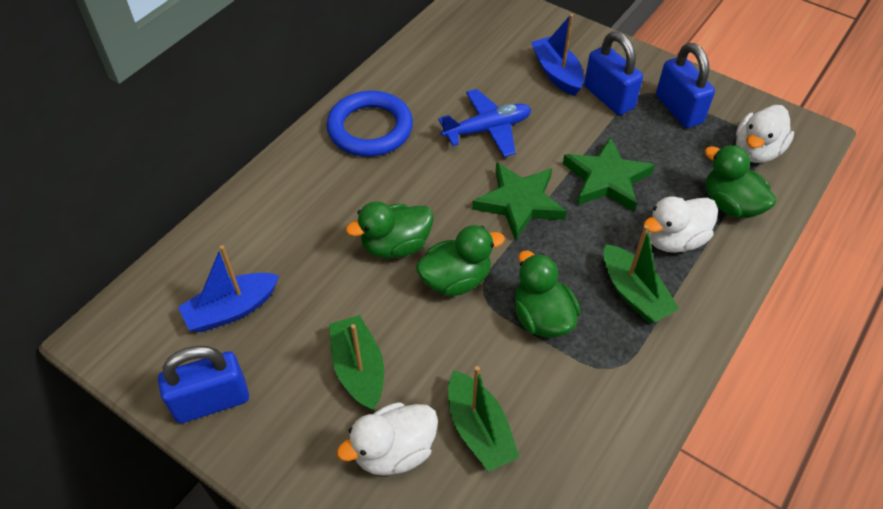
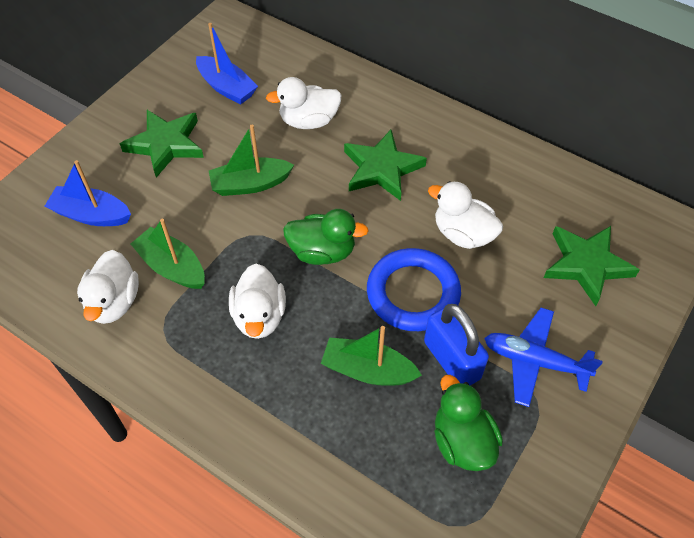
blue padlock: [158,346,249,423] [584,32,643,115] [656,43,715,128] = 3 -> [424,304,489,385] = 1
green duck: [346,201,434,258] [416,225,505,296] [514,251,581,338] [705,145,777,218] = 4 -> [283,209,368,265] [434,375,503,471] = 2
green star: [472,162,567,241] [563,137,655,212] = 2 -> [120,110,204,178] [344,130,427,201] [544,226,640,306] = 3
white duck: [337,402,438,476] [643,196,718,253] [736,105,794,163] = 3 -> [77,250,139,324] [229,264,286,339] [266,77,341,129] [428,181,503,249] = 4

